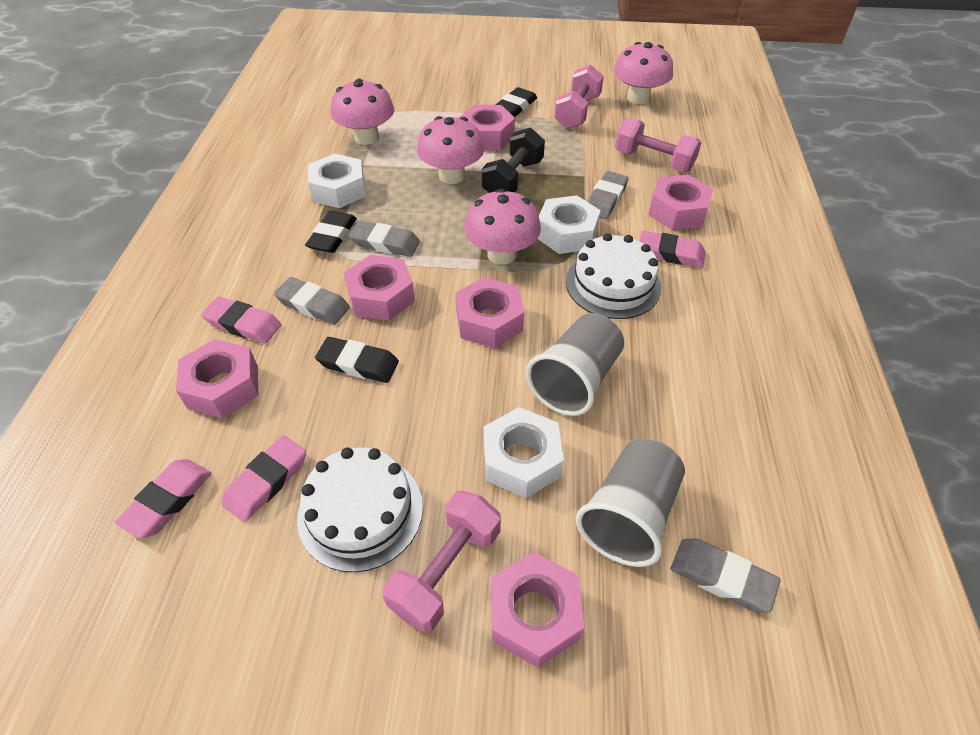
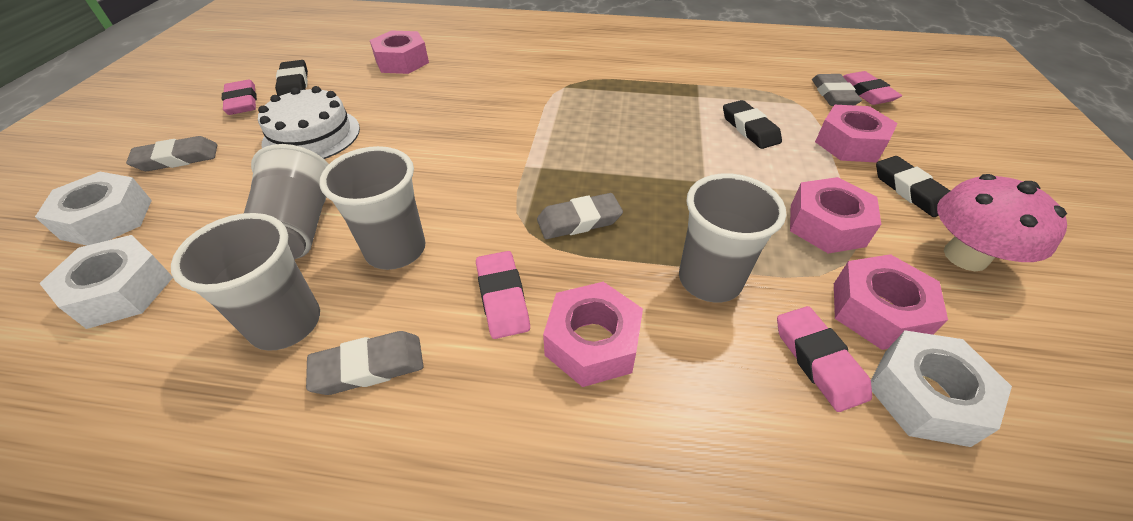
black dumbbell: [482,127,545,193] = 1 -> none = 0
grey cup: [526,313,624,416] [576,439,685,567] = 2 -> [171,213,320,351] [244,144,329,259] [320,146,426,270] [679,173,786,303] = 4
pink dumbbell: [383,491,501,633] [554,65,604,129] [615,117,701,172] = 3 -> none = 0
pink mushroom: [331,79,394,145] [417,116,484,184] [464,189,541,265] [614,42,673,104] = 4 -> [937,174,1067,271] = 1
pink nut: [176,339,258,418] [344,255,415,321] [455,277,524,348] [459,105,515,150] [491,552,584,668] [648,174,713,230] = 6 -> [370,30,429,74] [543,282,643,387] [790,177,881,254] [815,105,898,163] [834,254,948,350] = 5
white cake: [297,447,423,572] [566,233,661,319] = 2 -> [258,86,360,159] = 1

